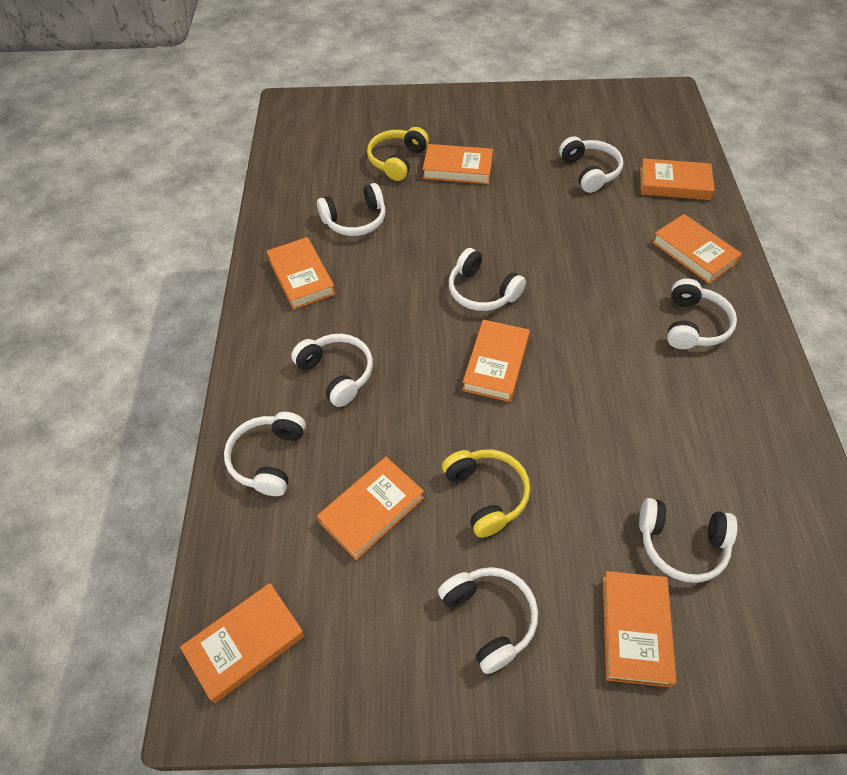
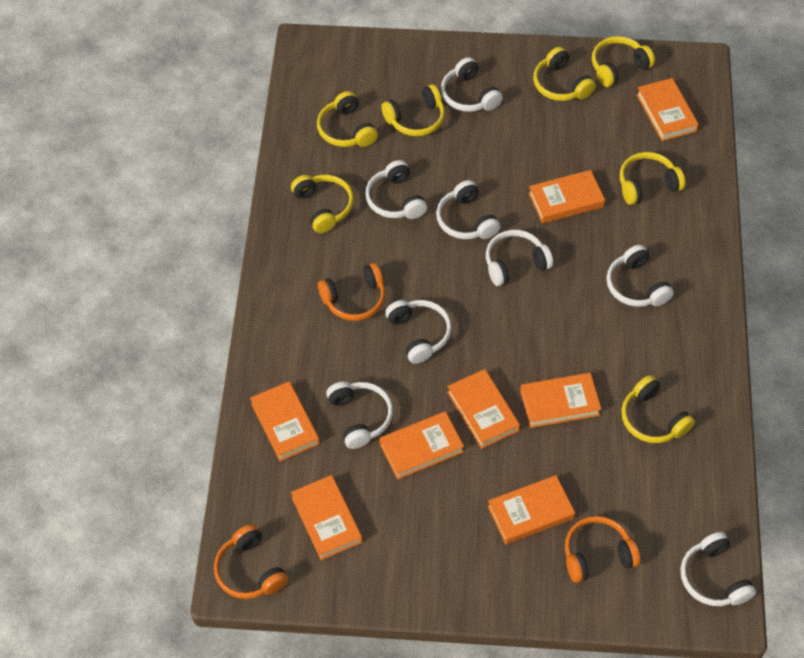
orange headphones: none = 0 -> [214,524,288,599] [318,263,385,321] [565,516,640,583] = 3
yellow headphones: [367,127,429,181] [442,449,530,538] = 2 -> [291,175,354,233] [317,91,378,147] [381,84,445,136] [533,47,596,101] [592,36,655,87] [620,152,685,205] [621,375,695,443] = 7

